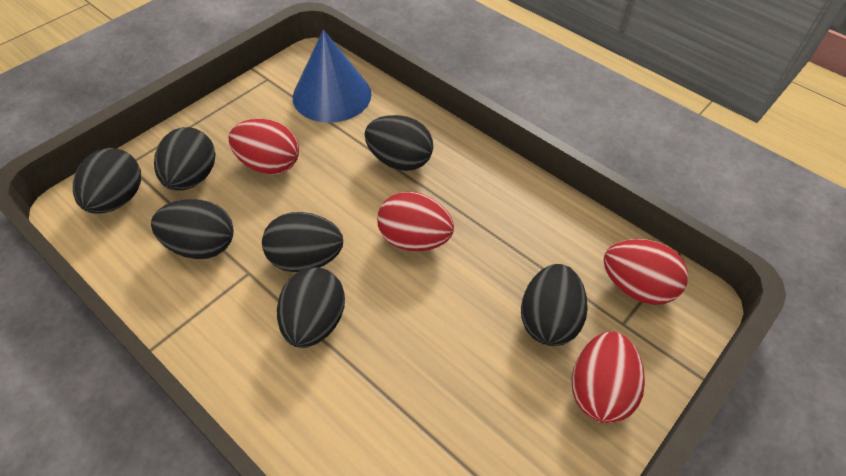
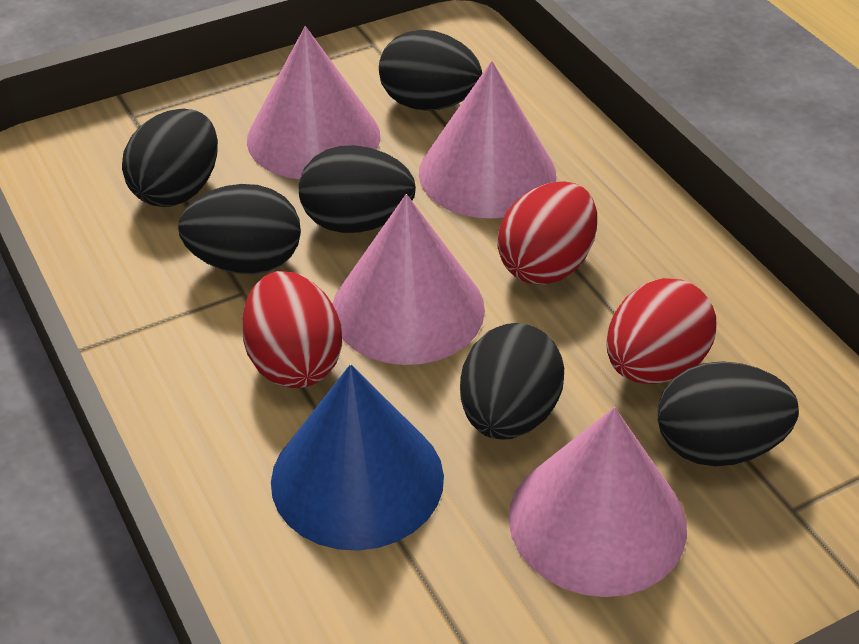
black egg: [73,148,141,214] [151,199,234,259] [154,127,216,190] [262,212,343,272] [277,267,345,348] [365,115,433,171] [521,264,588,346] = 7 -> [122,109,218,207] [178,184,301,274] [299,145,416,233] [379,30,482,111] [460,323,564,440] [658,361,799,466] = 6
pink cone: none = 0 -> [247,26,380,179] [333,194,485,365] [419,61,556,218] [509,407,687,597] = 4
red egg: [229,119,299,175] [377,192,454,251] [571,331,645,423] [604,239,688,305] = 4 -> [242,271,342,388] [497,181,597,285] [606,278,717,384] = 3

